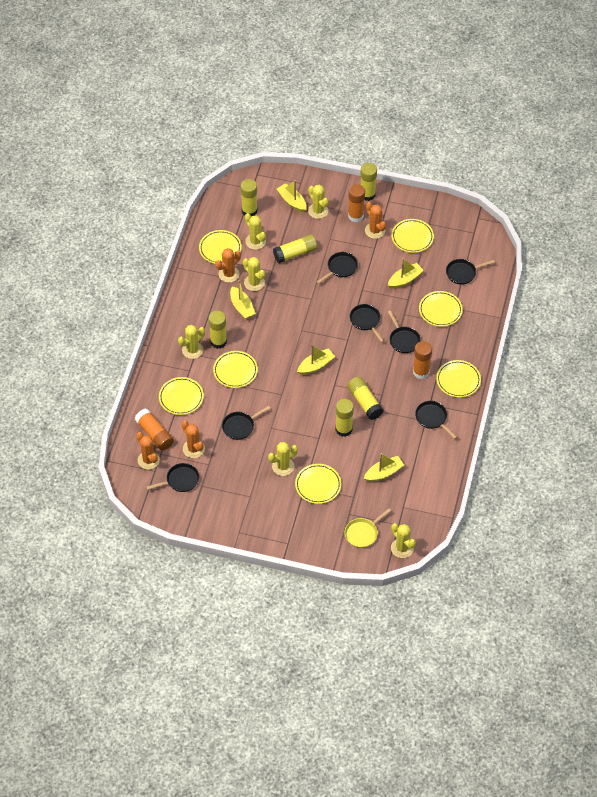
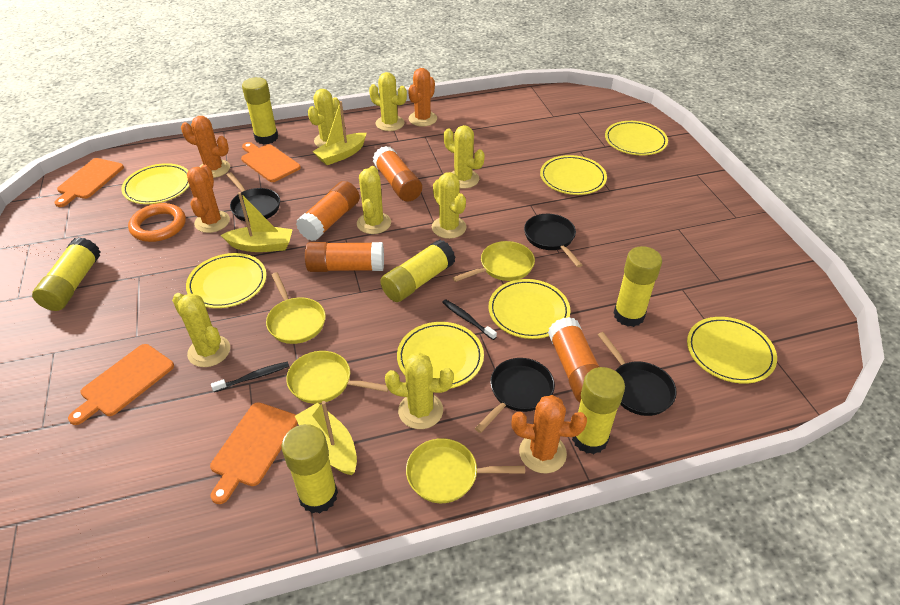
black pan: [146,463,199,492] [222,406,270,440] [317,252,358,284] [350,304,384,343] [388,311,421,353] [415,401,457,439] [446,259,495,285] = 7 -> [227,172,280,221] [475,358,555,433] [524,214,582,267] [598,332,677,416] = 4
black toothbrush: none = 0 -> [211,362,289,392] [442,299,497,340] = 2
orange cutting board: none = 0 -> [55,158,124,207] [68,344,174,425] [210,402,298,504] [241,142,301,182] = 4
orange glue stick: [135,409,174,451] [348,184,365,222] [413,341,432,379] = 3 -> [296,181,360,241] [305,242,384,272] [373,146,422,202] [548,317,599,402] = 4
orange ring: none = 0 -> [128,203,186,242] = 1
yellow boat: [230,280,256,319] [277,180,307,212] [297,345,335,375] [364,453,404,482] [388,258,424,288] = 5 -> [221,192,293,252] [295,401,357,475] [312,101,367,165] = 3
yellow cactus: [178,325,205,359] [243,257,265,291] [245,213,266,250] [268,442,298,476] [308,185,329,219] [391,523,416,558] = 6 -> [172,293,230,367] [308,89,341,147] [357,166,391,234] [369,72,407,131] [385,352,454,429] [432,172,467,239] [444,125,485,188] = 7
yellow pan: [345,508,391,548] = 1 -> [266,272,326,344] [286,351,389,404] [406,438,525,503] [453,241,535,282] = 4

